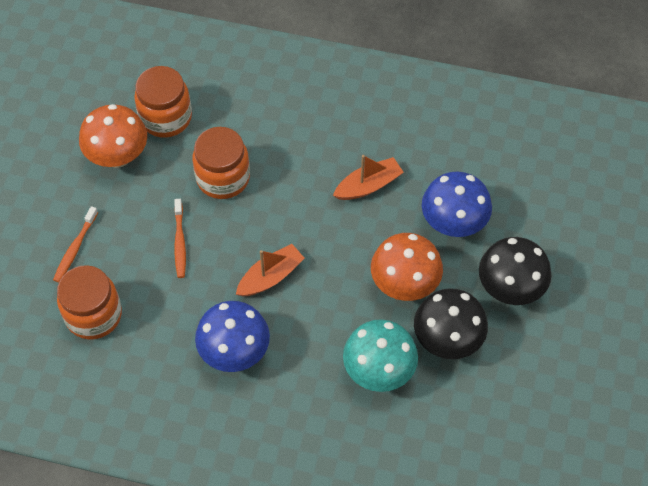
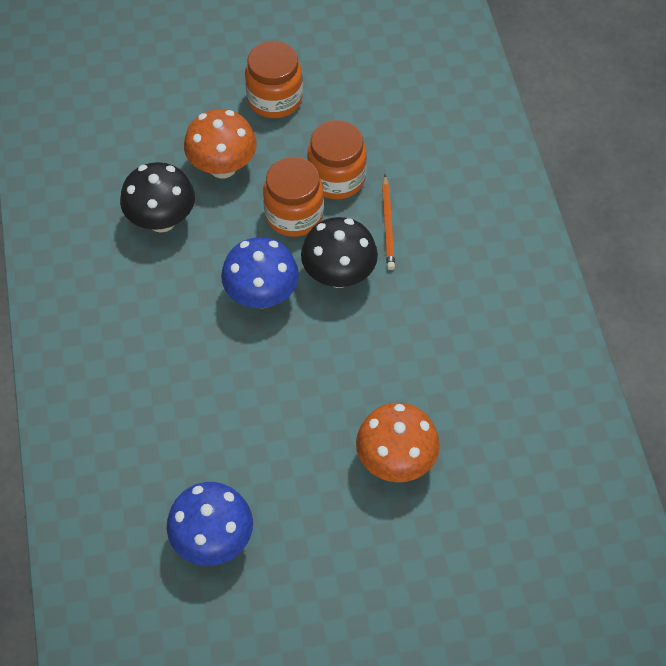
orange boat: [236,244,305,296] [333,155,404,200] = 2 -> none = 0
orange pencil: none = 0 -> [382,175,395,270] = 1
orange toothbrush: [53,206,98,282] [174,199,186,278] = 2 -> none = 0
turquoise mushroom: [343,319,418,392] = 1 -> none = 0

